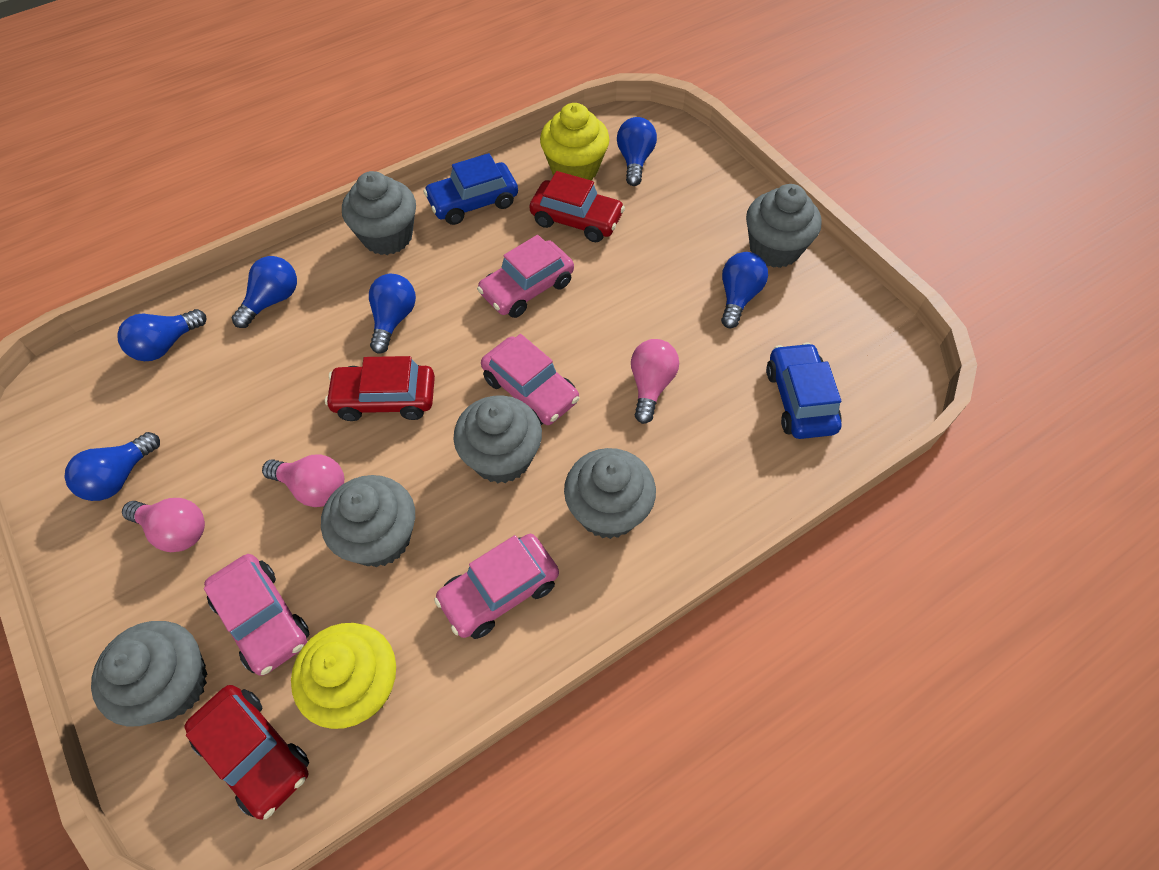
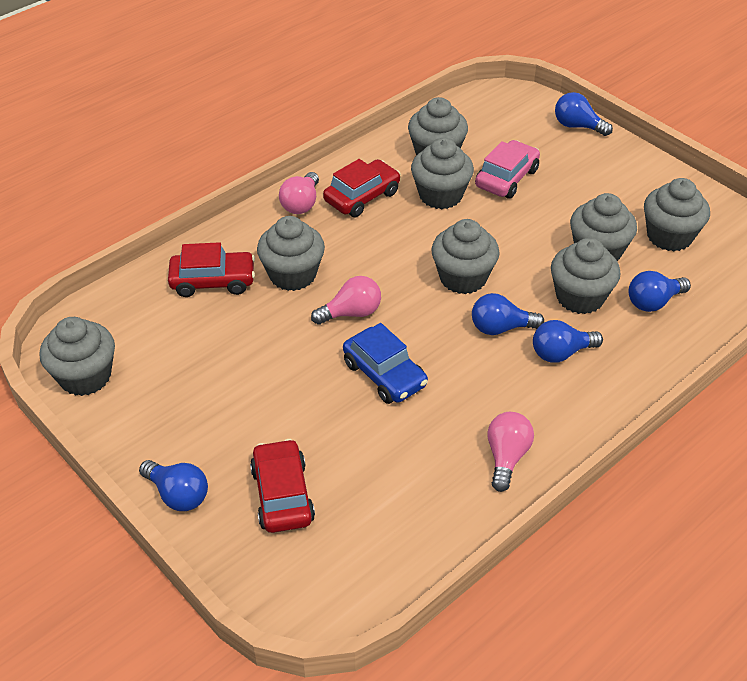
blue car: [423,153,518,225] [766,342,842,439] = 2 -> [343,323,428,404] = 1
blue light bulb: [65,432,160,501] [117,309,206,361] [232,256,297,328] [369,274,416,353] [617,117,657,186] [721,252,768,328] = 6 -> [139,460,208,511] [472,293,544,335] [533,320,603,363] [555,92,613,136] [629,271,691,312] = 5
grey cupcake: [91,621,207,726] [321,475,415,567] [342,171,416,255] [453,395,542,483] [564,448,656,539] [746,184,821,268] = 6 -> [39,317,115,396] [257,216,325,291] [408,97,468,155] [411,138,474,209] [431,219,500,294] [551,238,620,314] [570,193,637,262] [644,178,710,251] = 8
pink car: [204,554,310,676] [434,534,559,639] [477,235,574,318] [481,334,579,425] = 4 -> [475,140,540,199] = 1
yellow cupcake: [291,623,396,729] [540,103,610,180] = 2 -> none = 0

